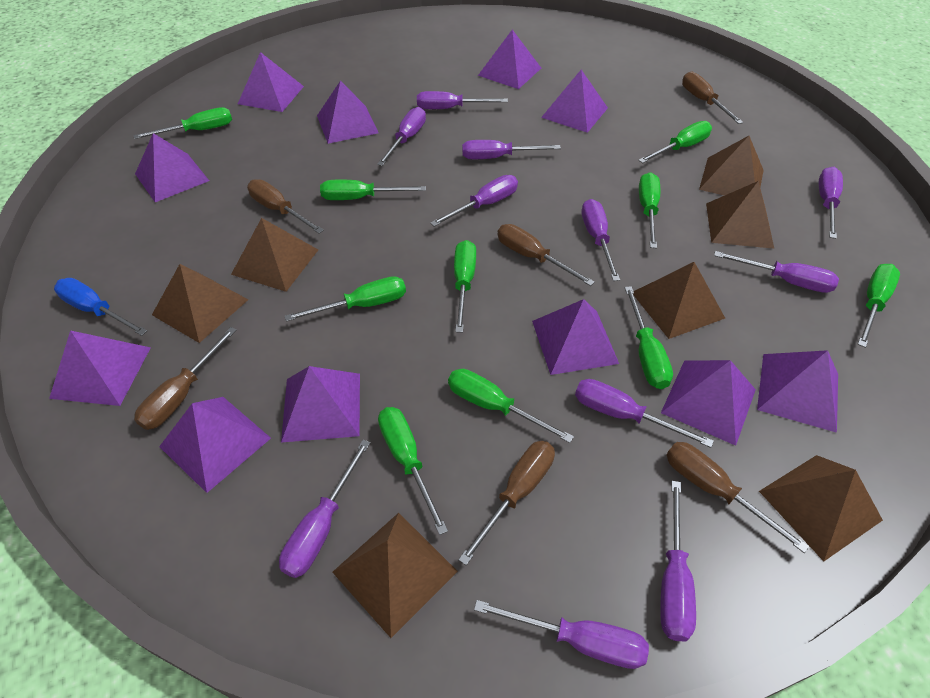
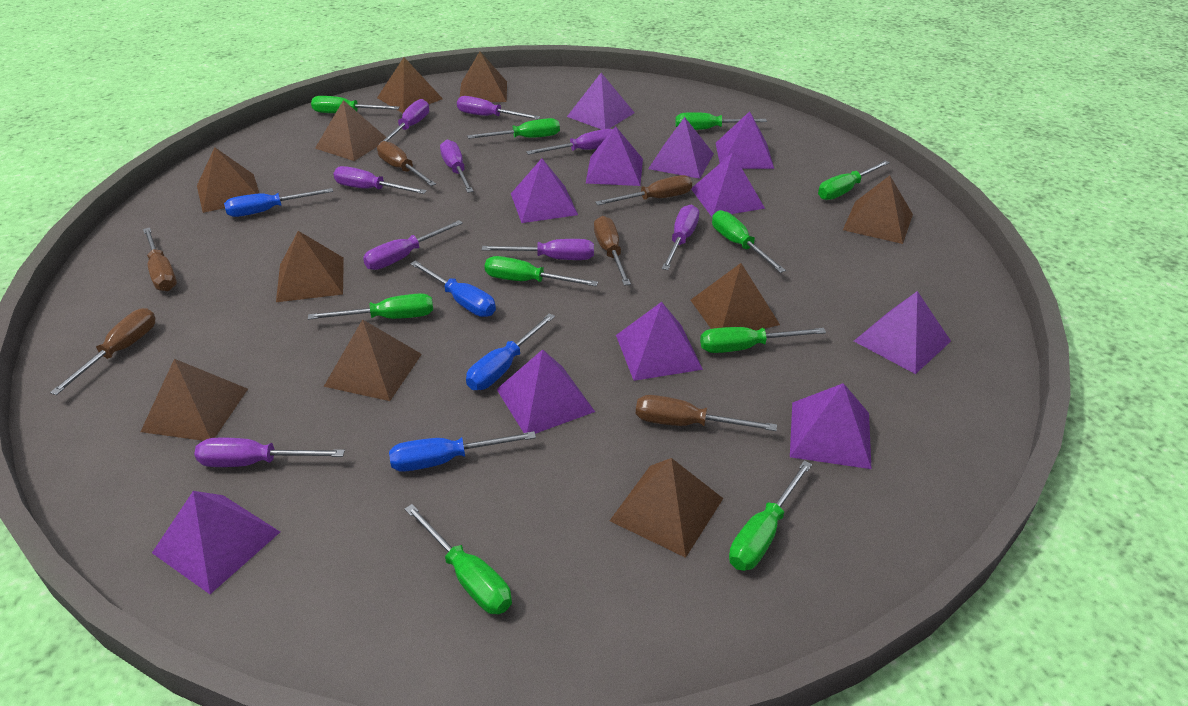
blue screwdriver: [54,278,147,336] = 1 -> [224,188,333,217] [389,431,536,472] [410,261,496,317] [466,313,555,390] = 4
brown pyramid: [152,264,248,343] [231,218,318,292] [332,513,458,638] [633,262,725,339] [699,136,764,196] [706,181,774,249] [759,455,883,561] = 7 -> [141,359,248,441] [197,147,259,213] [276,231,344,302] [315,100,386,161] [324,319,422,401] [377,57,443,113] [459,51,507,102] [610,458,723,558] [691,263,780,330] [843,176,913,244] = 10
purple screwdriver: [279,439,371,578] [377,107,426,166] [417,91,508,109] [430,175,518,227] [462,140,561,159] [474,600,649,669] [575,379,714,448] [582,199,620,281] [660,481,696,641] [714,251,839,293] [819,167,843,239] = 11 -> [194,438,345,467] [333,166,427,194] [363,220,463,270] [379,99,429,144] [440,140,474,193] [457,96,540,119] [482,239,594,260] [526,129,613,155] [662,204,699,270] = 9

